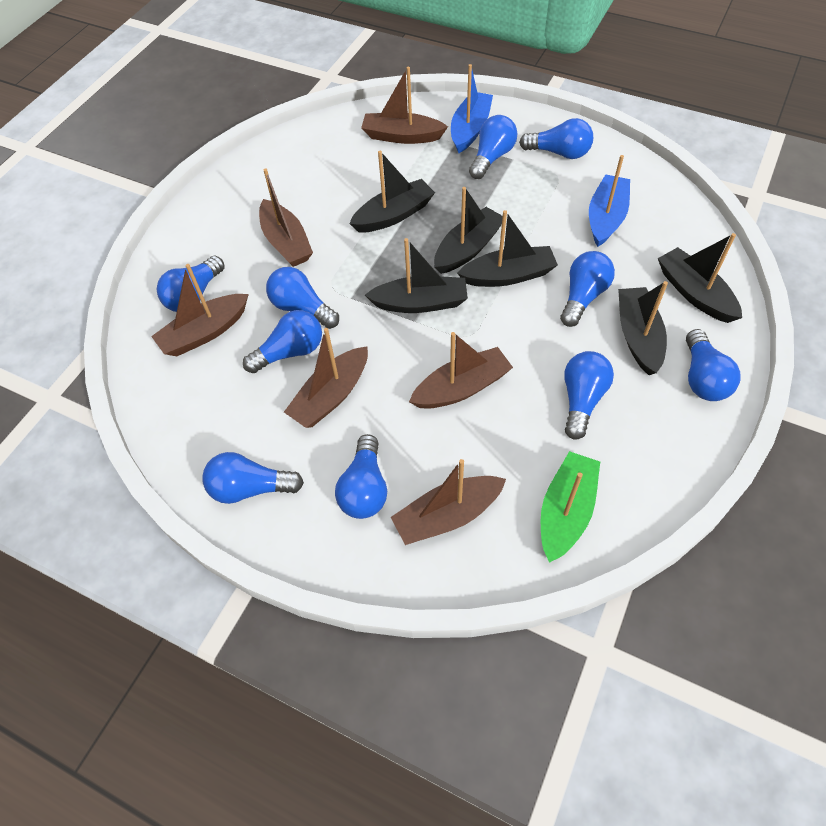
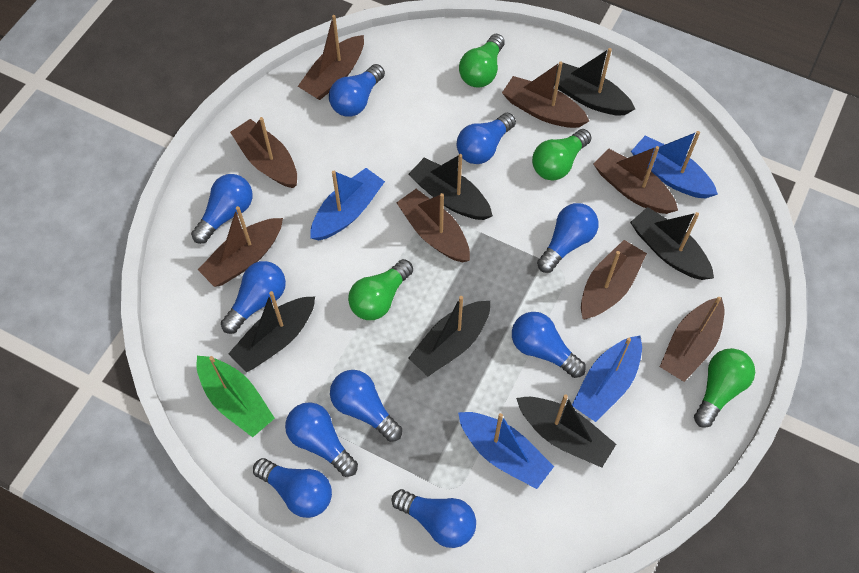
blue boat: [451,64,493,153] [589,155,630,247] = 2 -> [310,168,385,240] [458,412,554,489] [572,335,642,422] [631,131,718,198] = 4
brown boat: [151,264,249,356] [259,169,313,267] [284,328,368,428] [361,67,448,144] [391,459,506,545] [409,332,513,409] = 6 -> [198,206,283,287] [230,117,297,188] [298,15,364,100] [396,189,470,263] [502,62,589,128] [581,240,647,319] [593,146,678,214] [660,297,724,382] = 8
green light bulb: none = 0 -> [348,259,413,320] [459,34,505,87] [532,129,591,180] [694,348,755,428] = 4

